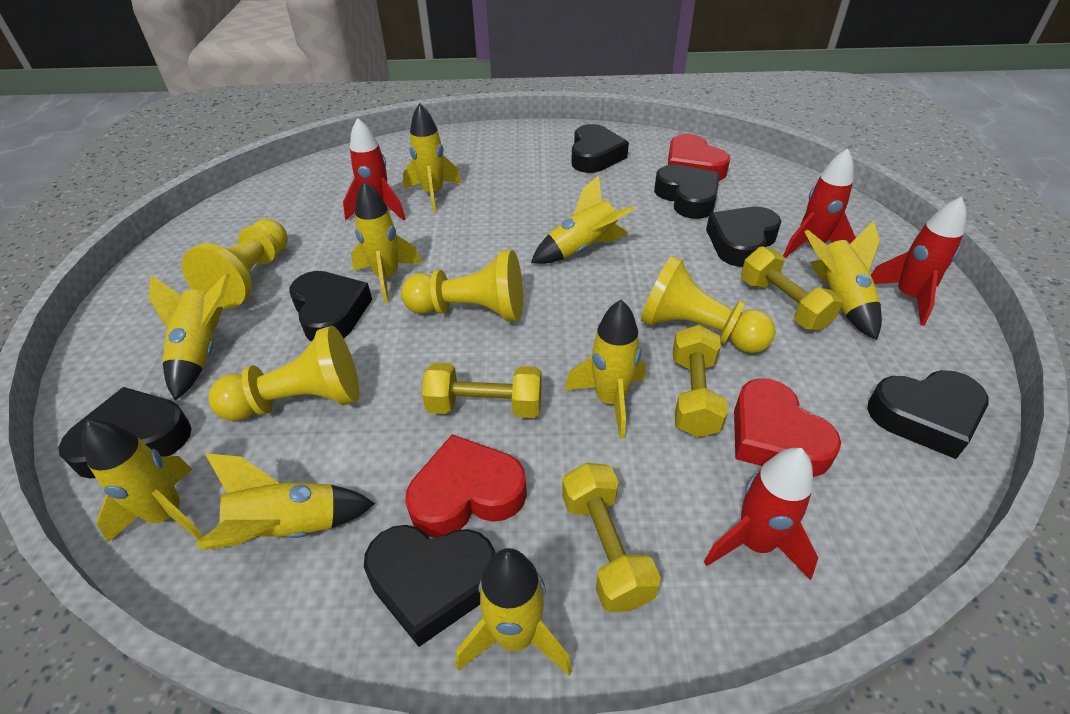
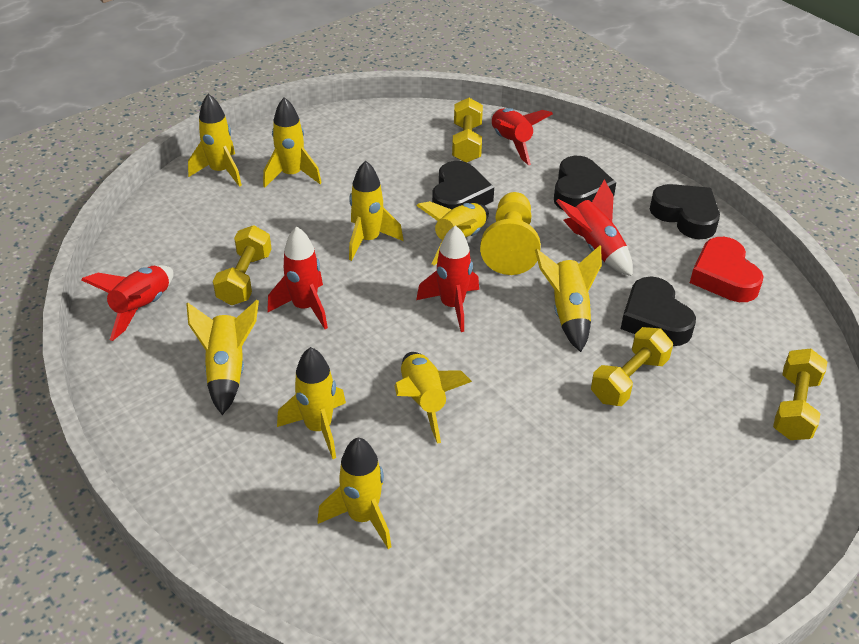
black heart: [58,387,192,479] [289,271,372,342] [364,525,496,647] [571,124,629,173] [654,165,720,219] [706,207,781,267] [867,370,989,459] = 7 -> [432,161,494,209] [554,156,616,211] [621,276,696,346] [650,184,720,239] = 4
red heart: [405,434,527,538] [668,134,730,181] [734,378,841,477] = 3 -> [690,237,764,302] = 1
red rocket: [343,118,406,221] [704,448,818,580] [783,148,856,258] [871,197,966,326] = 4 -> [81,265,174,341] [267,227,328,329] [416,225,479,332] [491,108,553,165] [556,179,633,276] = 5
yellow pawn: [181,219,288,309] [208,326,359,421] [401,250,523,322] [641,255,776,353] = 4 -> [480,192,541,275] = 1

